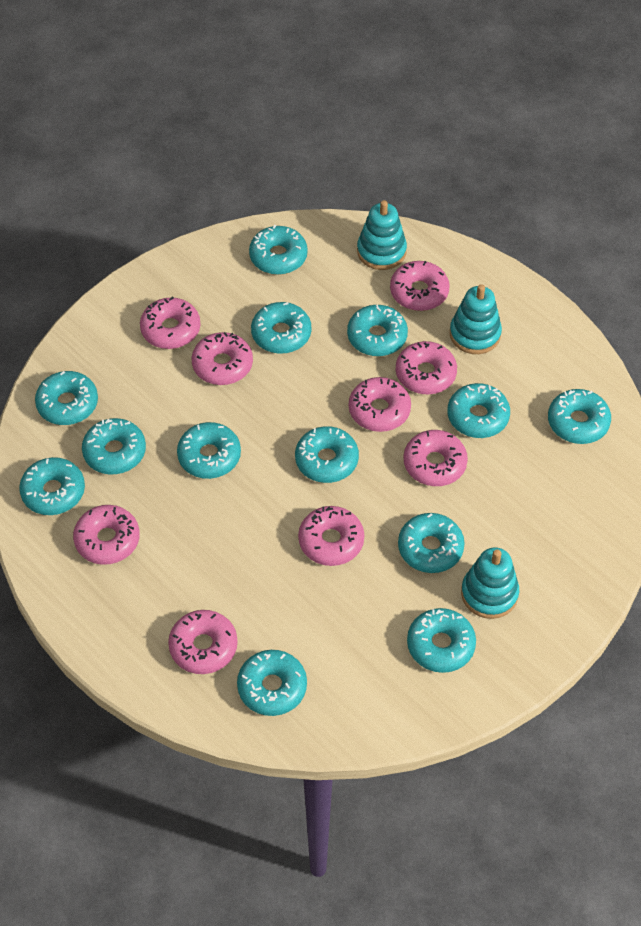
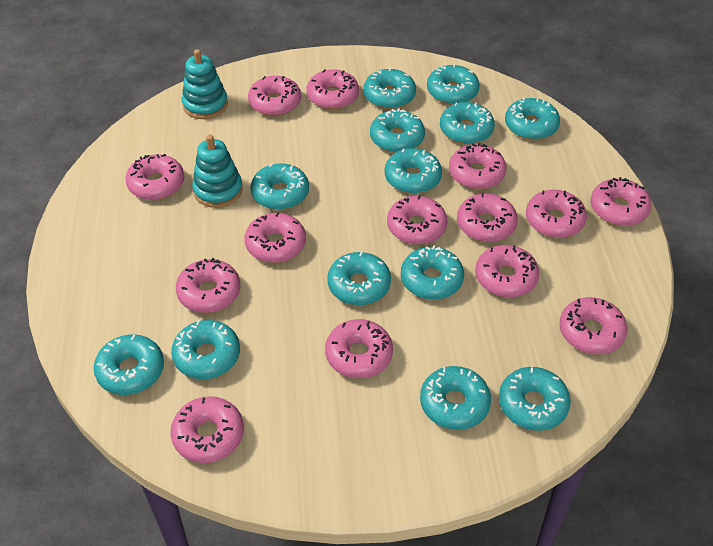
pink donut: [73,505,140,565] [140,297,200,349] [168,610,238,674] [192,332,253,385] [298,506,364,566] [349,377,411,432] [390,261,450,311] [396,341,457,394] [403,430,468,486] = 9 -> [125,154,184,200] [171,396,244,463] [176,258,240,313] [245,212,306,263] [248,76,301,116] [307,69,359,109] [325,319,393,378] [387,195,448,244] [449,143,507,189] [457,193,518,242] [475,245,539,297] [526,190,587,238] [559,297,627,354] [590,177,652,226] = 14
turquoise stacking toy: [357,200,407,270] [450,284,502,354] [461,547,519,619] = 3 -> [182,49,228,119] [192,135,243,208] = 2

